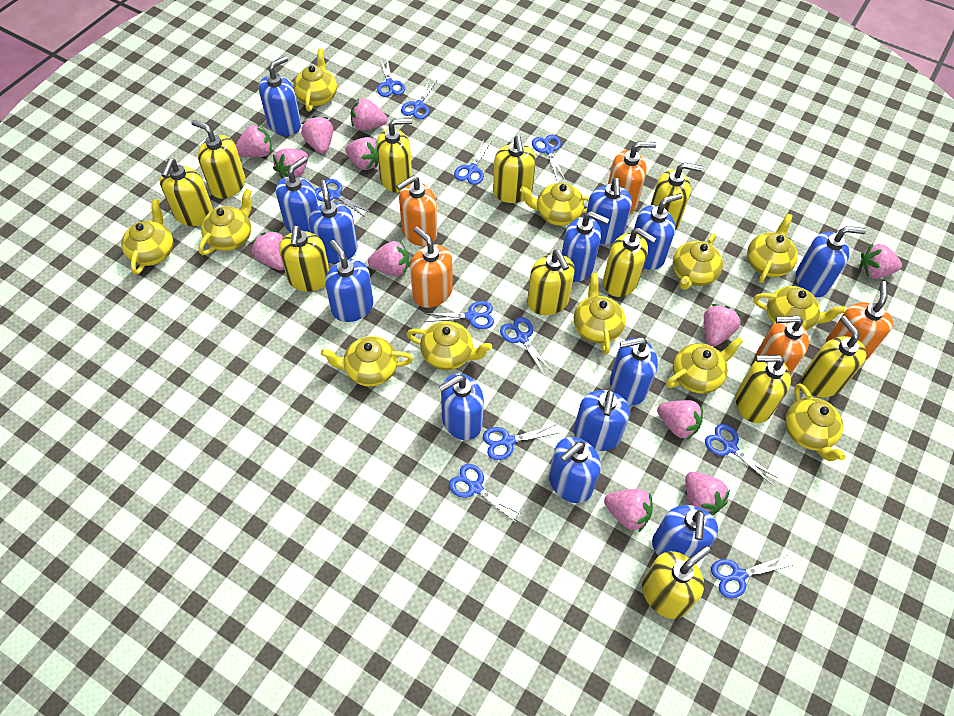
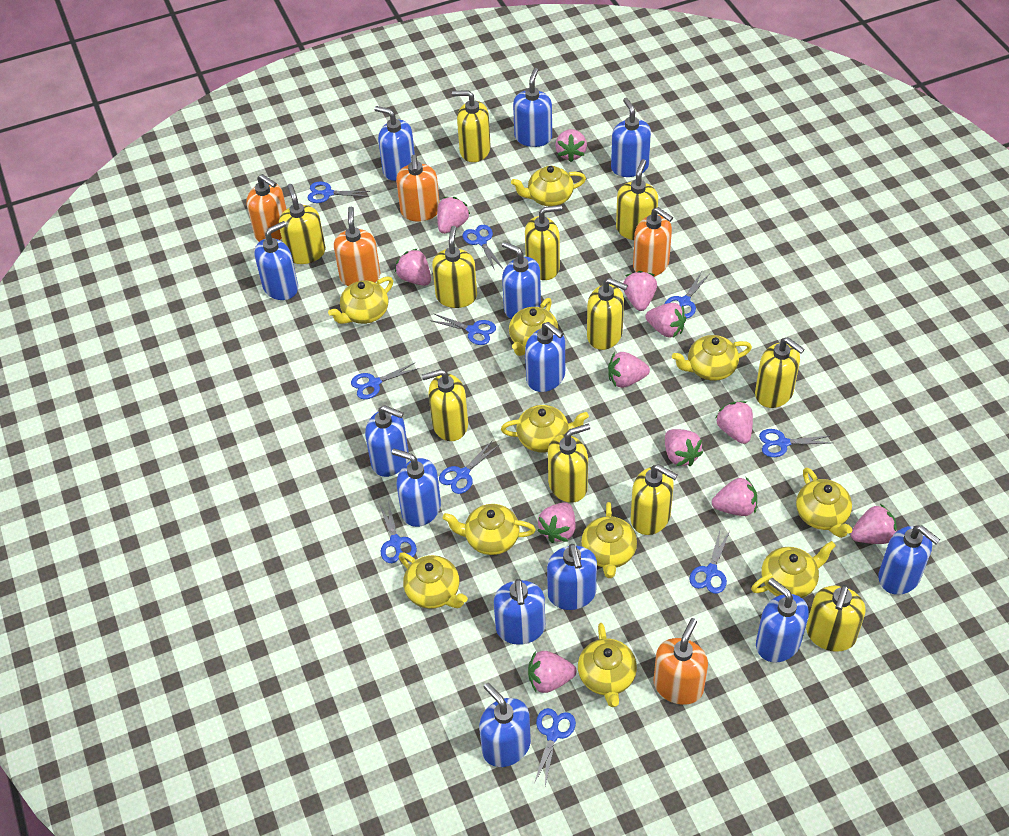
blue scissors: [315,179,371,218] [377,58,405,97] [401,79,437,119] [424,301,494,329] [449,464,522,522] [454,140,491,185] [483,425,558,460] [500,317,552,376] [532,135,565,180] [705,424,777,484] [711,556,793,598] = 11 -> [308,182,371,203] [351,362,419,399] [379,501,417,563] [429,313,496,345] [439,440,499,494] [463,225,502,270] [534,708,576,786] [665,271,710,319] [689,530,730,594] [759,429,831,457] = 10
yellow teapot: [122,199,173,275] [198,189,252,255] [293,48,337,111] [321,336,413,386] [407,321,492,370] [520,183,590,226] [574,273,626,354] [666,337,743,394] [673,234,723,290] [747,214,798,283] [753,286,845,331] [785,384,846,461] = 12 -> [328,277,393,324] [399,552,468,609] [443,504,536,555] [501,405,589,453] [509,298,559,356] [511,166,586,206] [578,623,637,707] [581,502,637,578] [672,335,752,381] [751,541,836,598] [796,467,852,538] = 11

